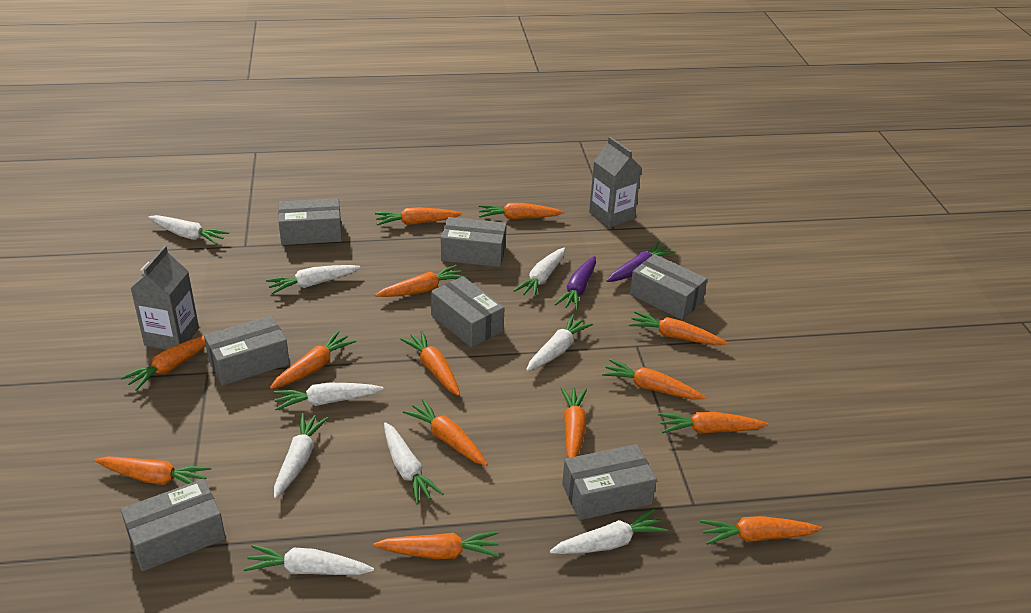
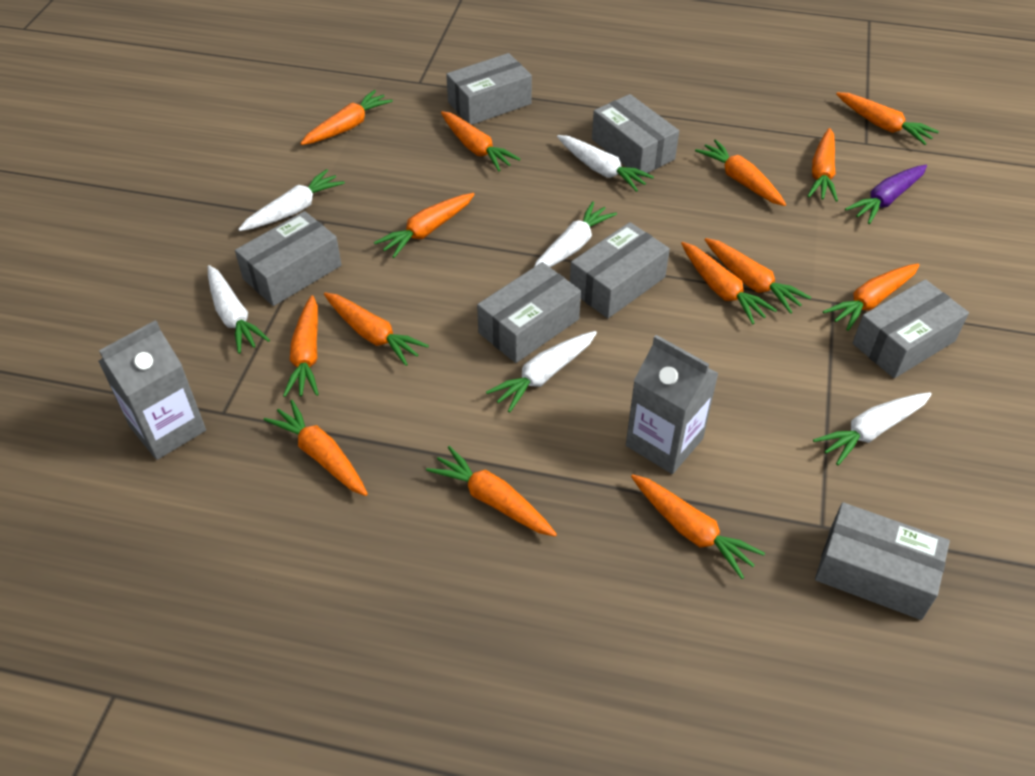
purple carrot: [555,256,596,311] [607,242,675,282] = 2 -> [845,165,927,224] = 1
white carrot: [148,215,229,245] [244,545,374,575] [266,265,361,294] [274,383,383,410] [274,413,328,498] [384,422,444,505] [513,247,565,298] [526,315,593,371] [550,509,668,554] = 9 -> [208,265,270,354] [238,169,345,231] [486,331,597,412] [534,201,617,267] [557,135,654,192] [813,392,932,465] = 6

